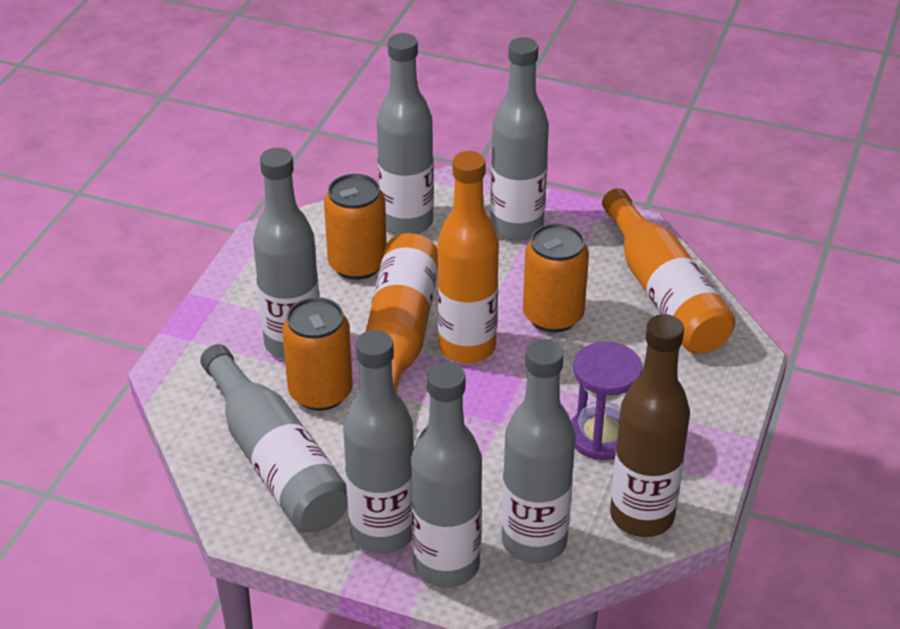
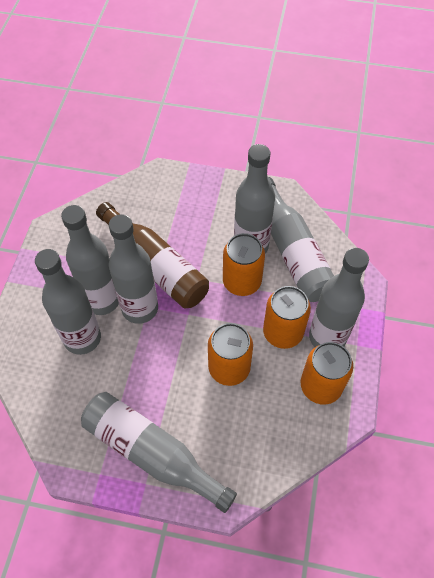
orange bottle: [365,233,438,393] [437,151,499,363] [602,188,735,353] = 3 -> none = 0
orange can: [282,297,353,411] [324,174,387,280] [523,223,589,332] = 3 -> [208,323,253,386] [223,233,265,296] [263,286,311,349] [301,342,353,405] = 4
purple hourglass: [571,341,643,460] = 1 -> none = 0

